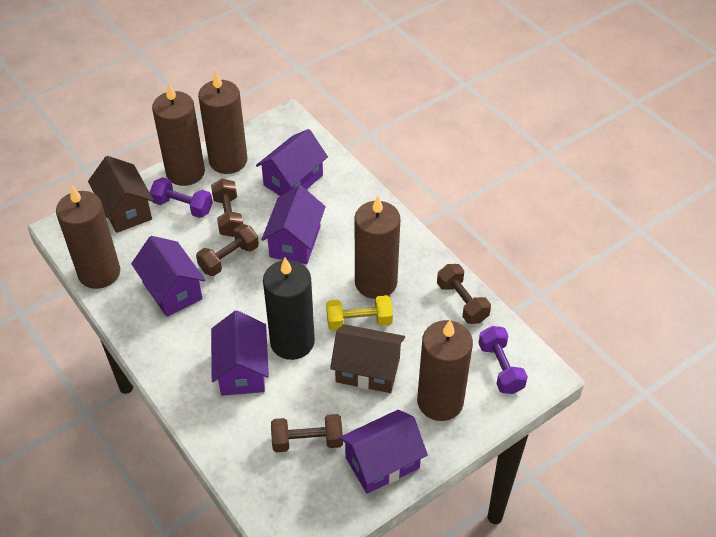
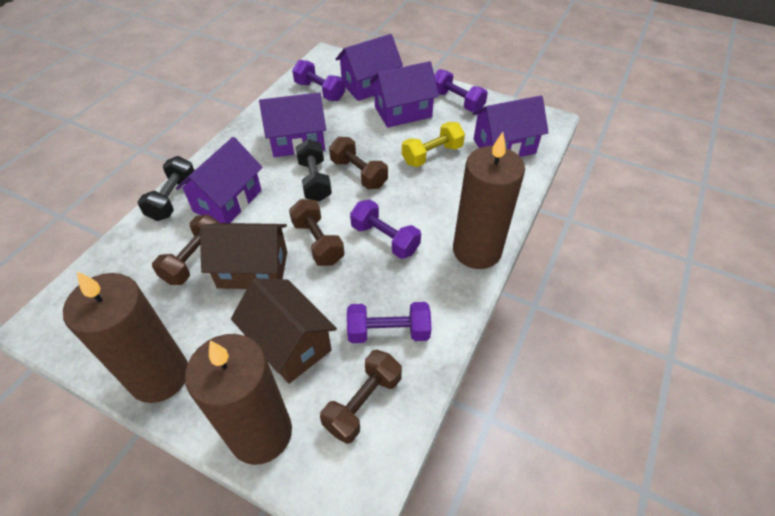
black candle: [263,257,315,360] = 1 -> none = 0
black dumbbell: none = 0 -> [138,156,195,221] [296,139,332,202] = 2
brown candle: [56,186,120,289] [152,83,205,186] [198,71,247,174] [355,196,400,299] [417,320,473,421] = 5 -> [63,271,188,403] [185,334,292,465] [453,132,525,269] = 3
purple dumbbell: [150,177,213,218] [479,326,528,394] = 2 -> [292,60,345,101] [347,302,431,343] [350,199,421,259] [434,69,488,112] = 4

